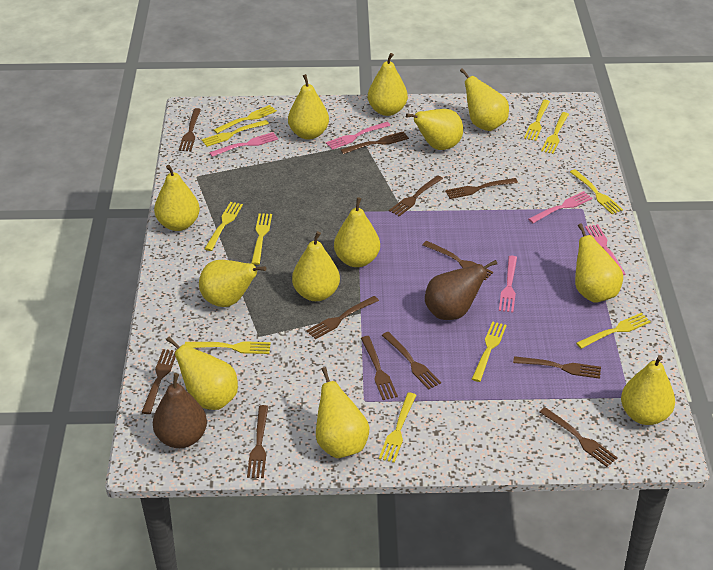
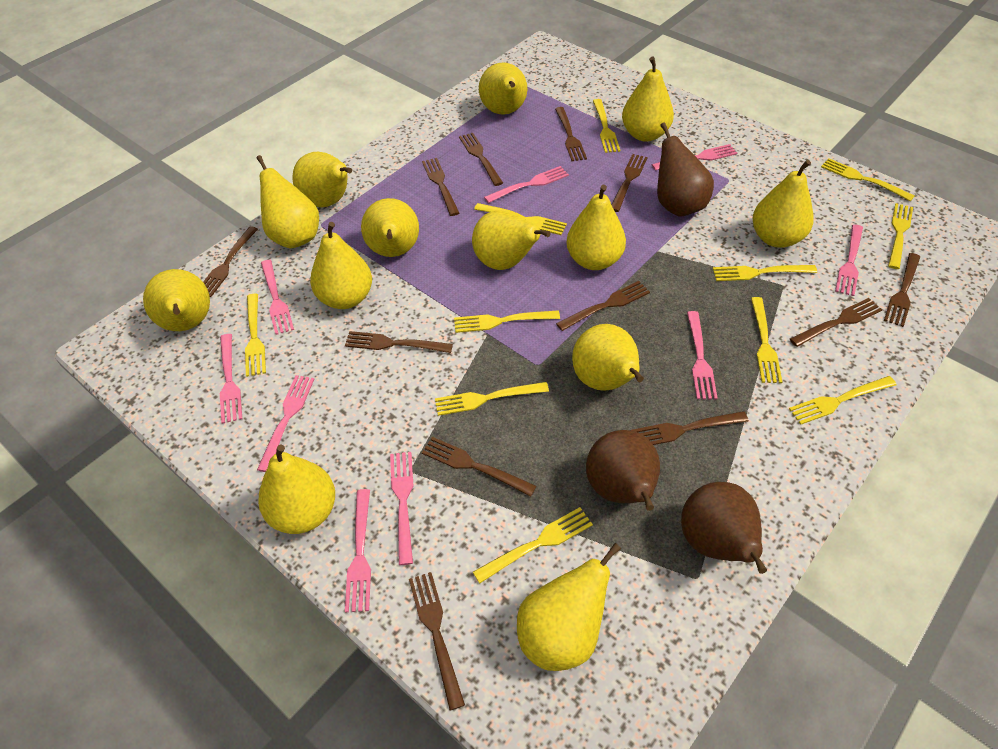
brown pear: [153,373,207,448] [425,260,497,320] = 2 -> [586,430,660,511] [657,122,714,217] [681,482,767,574] = 3
pink fork: [209,132,278,157] [326,122,391,150] [499,256,517,312] [528,191,593,223] [585,224,625,275] = 5 -> [220,334,242,424] [257,375,314,472] [261,260,294,335] [345,489,371,613] [390,452,413,565] [484,166,569,203] [652,144,737,171] [687,311,718,399] [835,224,863,296] = 9
yellow pear: [154,165,200,231] [166,337,238,410] [199,260,266,307] [288,74,329,139] [292,231,340,301] [316,367,369,458] [334,197,380,267] [368,53,408,116] [406,109,463,150] [460,68,509,131] [575,223,623,303] [621,355,675,425] = 12 -> [143,269,210,331] [256,155,319,248] [258,444,335,534] [292,152,352,207] [310,222,372,309] [361,198,419,257] [472,210,550,270] [479,62,527,115] [517,543,621,671] [566,185,626,270] [572,324,644,391] [622,57,674,142] [752,160,814,248] = 13

